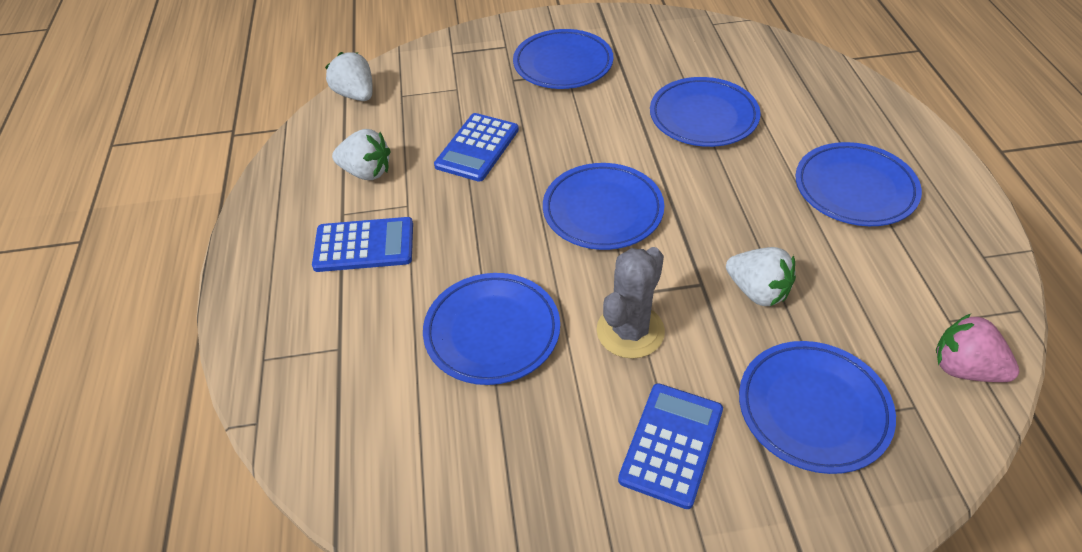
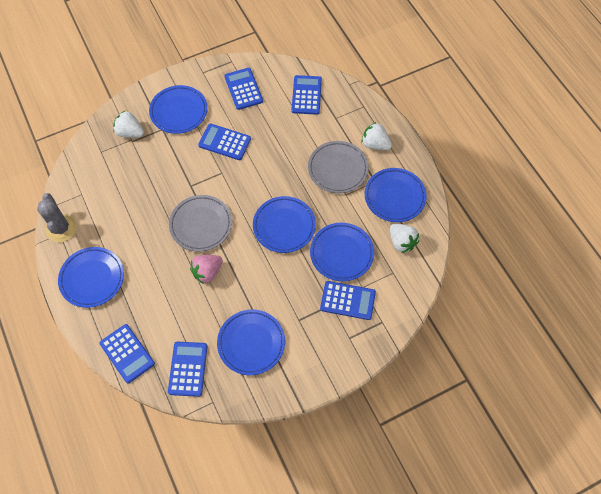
blue calculator: [312,217,413,272] [434,113,519,182] [618,383,723,509] = 3 -> [99,324,155,383] [168,342,207,397] [198,123,251,160] [224,68,263,110] [291,75,322,115] [320,281,376,320] = 6
grey plate: none = 0 -> [169,195,232,252] [308,141,369,193] = 2

